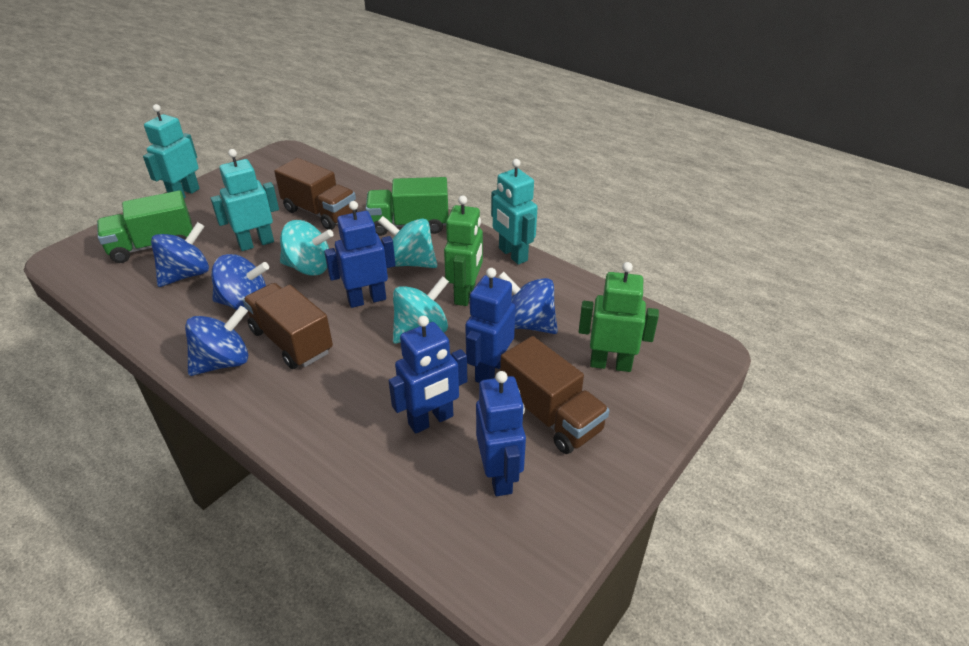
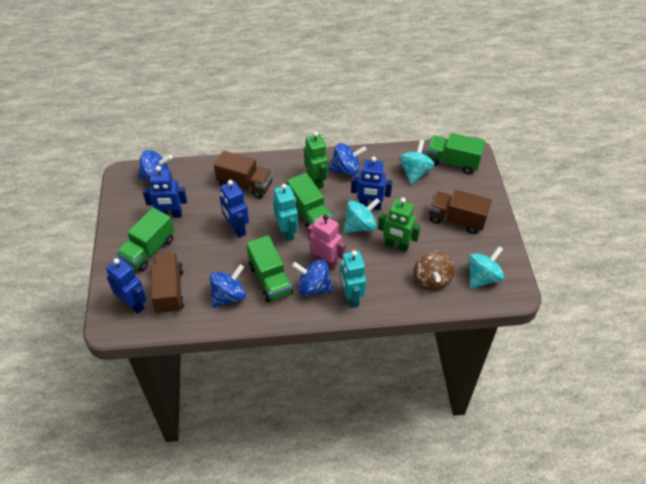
brown spinning top: none = 0 -> [413,251,455,291] = 1
green truck: [97,190,193,263] [365,177,449,236] = 2 -> [116,208,174,272] [246,235,293,302] [287,173,333,232] [427,133,485,174] = 4
pink robot: none = 0 -> [308,214,346,270] = 1
turquoise robot: [143,104,200,199] [211,149,279,251] [491,159,538,265] = 3 -> [273,184,298,242] [340,250,366,308] = 2

